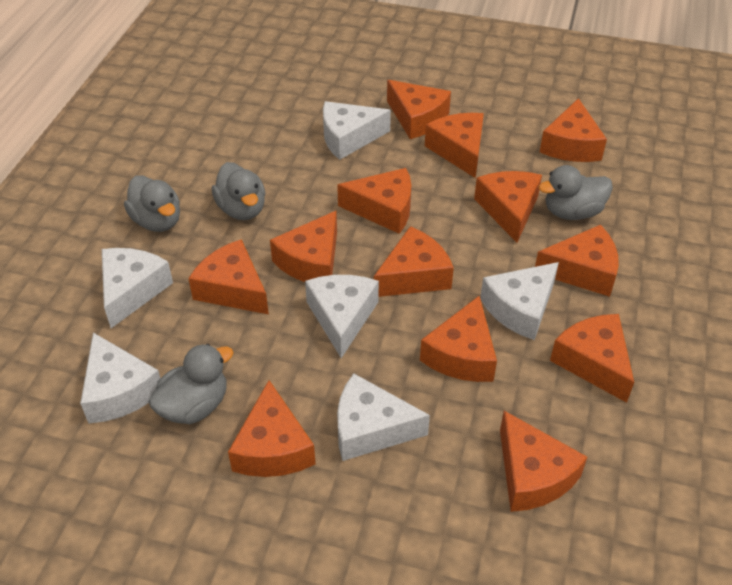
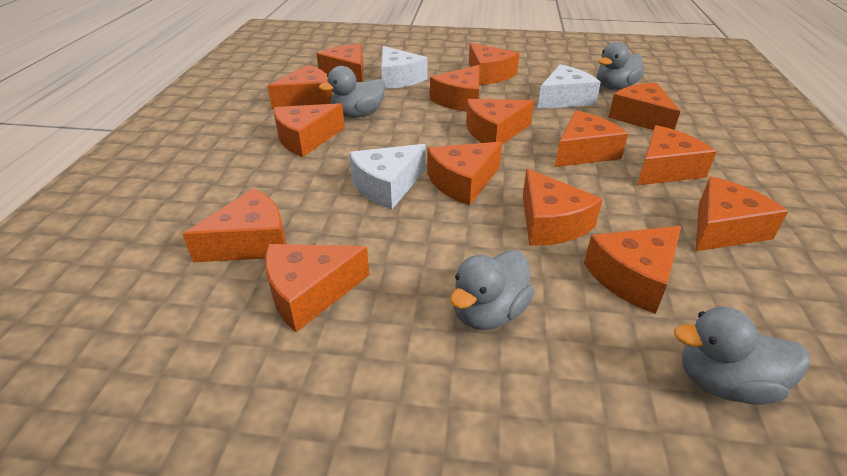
orange cheese: [188,239,269,314] [228,380,316,477] [270,211,337,282] [337,168,411,234] [374,226,454,297] [387,80,451,139] [420,296,497,382] [425,113,484,178] [474,171,542,242] [500,411,587,512] [535,225,619,297] [540,98,607,162] [550,314,634,403] = 13 -> [183,188,286,262] [265,244,369,332] [267,65,333,109] [274,103,345,157] [317,44,363,82] [427,142,502,206] [430,65,480,112] [466,99,534,144] [469,43,520,85] [523,168,603,246] [555,110,628,167] [584,226,681,314] [608,83,681,130] [637,125,717,185] [695,177,789,252] = 15
white cheese: [80,333,161,424] [102,248,173,328] [305,275,379,358] [323,101,391,160] [337,373,430,461] [480,262,559,340] = 6 -> [349,144,426,209] [381,46,427,89] [537,64,601,109] = 3

